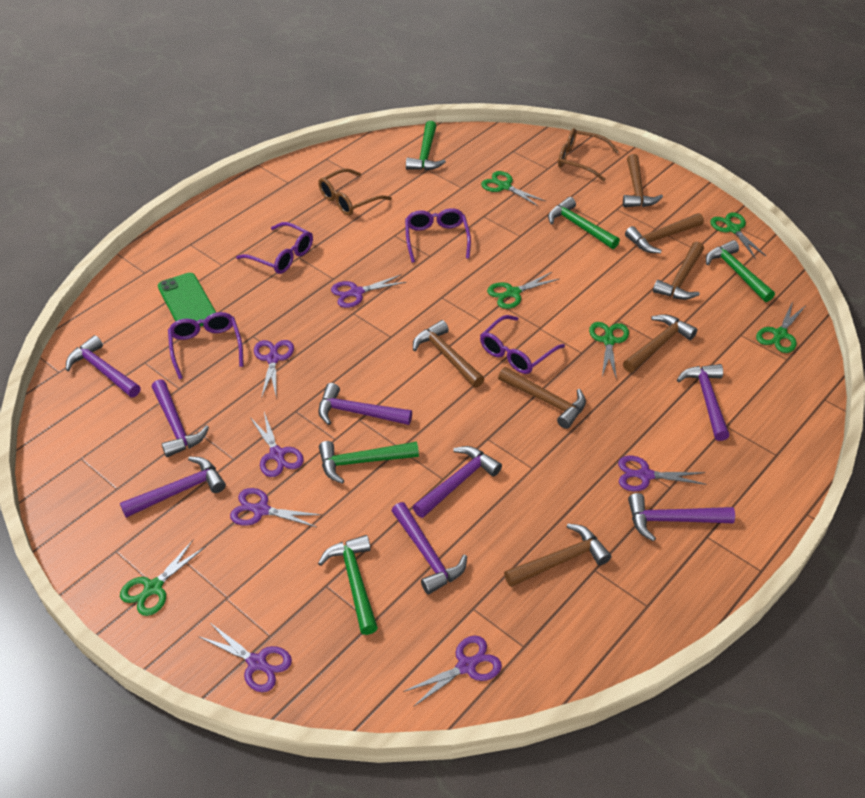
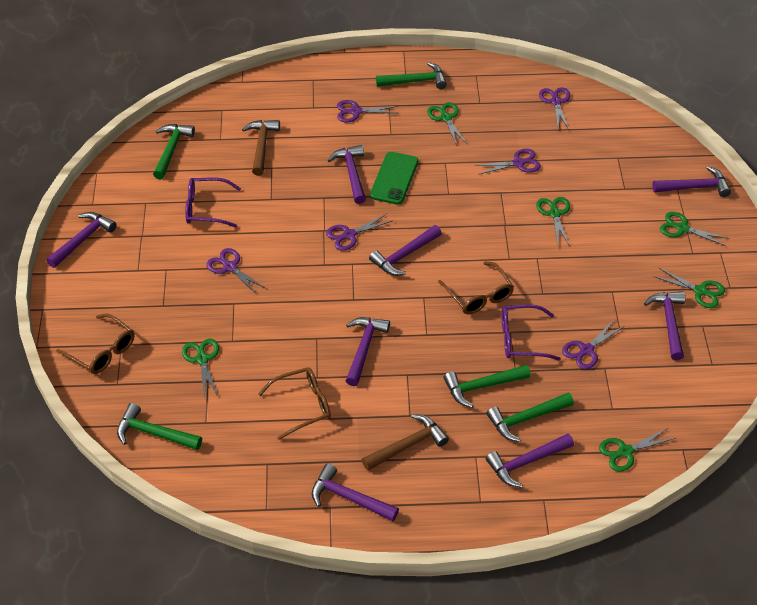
brown glasses: [318,169,392,216] [558,128,619,181] = 2 -> [56,314,134,374] [258,368,331,440] [438,262,514,314] = 3
brown hammer: [413,320,484,388] [498,367,586,429] [504,523,611,587] [623,154,663,207] [623,314,697,373] [625,213,704,253] [653,242,704,300] = 7 -> [242,120,280,176] [362,414,449,471] = 2
purple glasses: [168,312,243,379] [236,222,313,274] [405,208,471,263] [480,315,565,374] = 4 -> [185,177,241,228] [501,304,561,361] = 2
purple scissors: [198,623,292,692] [230,488,322,527] [250,412,304,477] [254,340,294,398] [331,274,406,308] [403,636,502,707] [618,456,707,492] = 7 -> [207,248,267,295] [326,214,392,251] [337,100,398,122] [475,149,541,175] [539,87,570,130] [562,320,624,369] = 6

